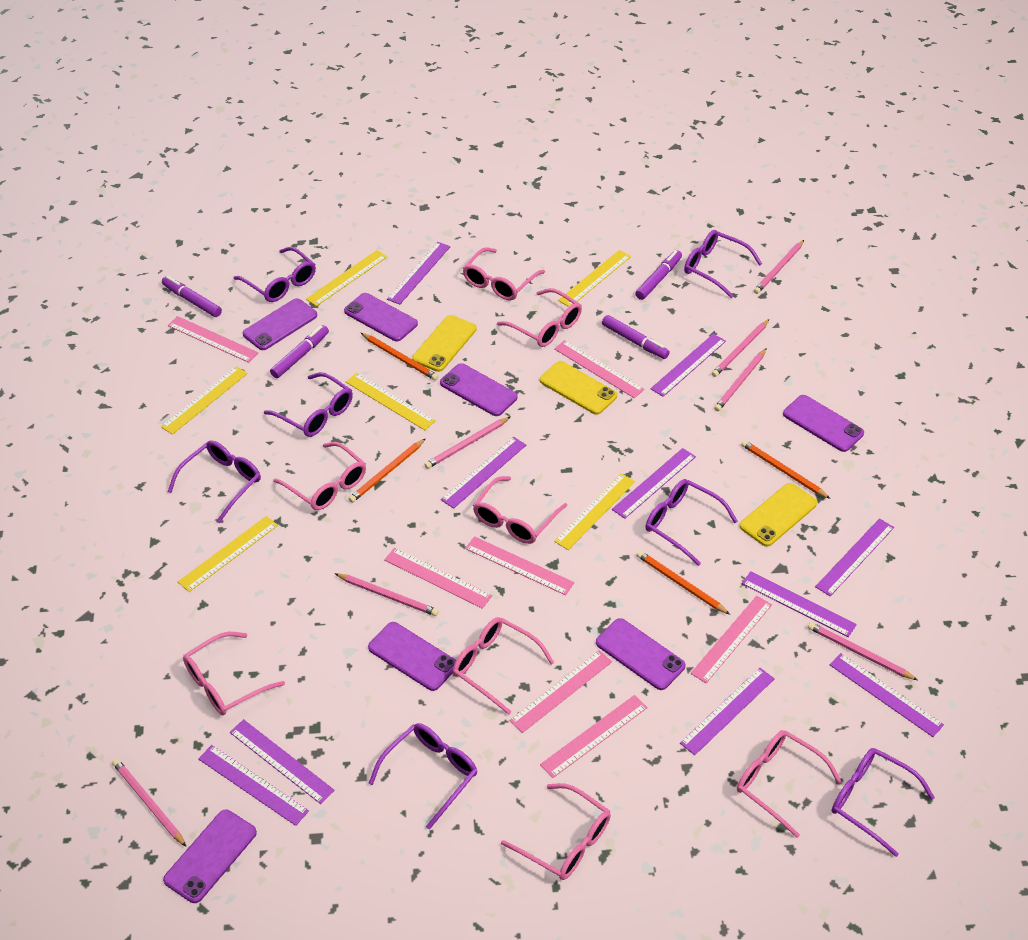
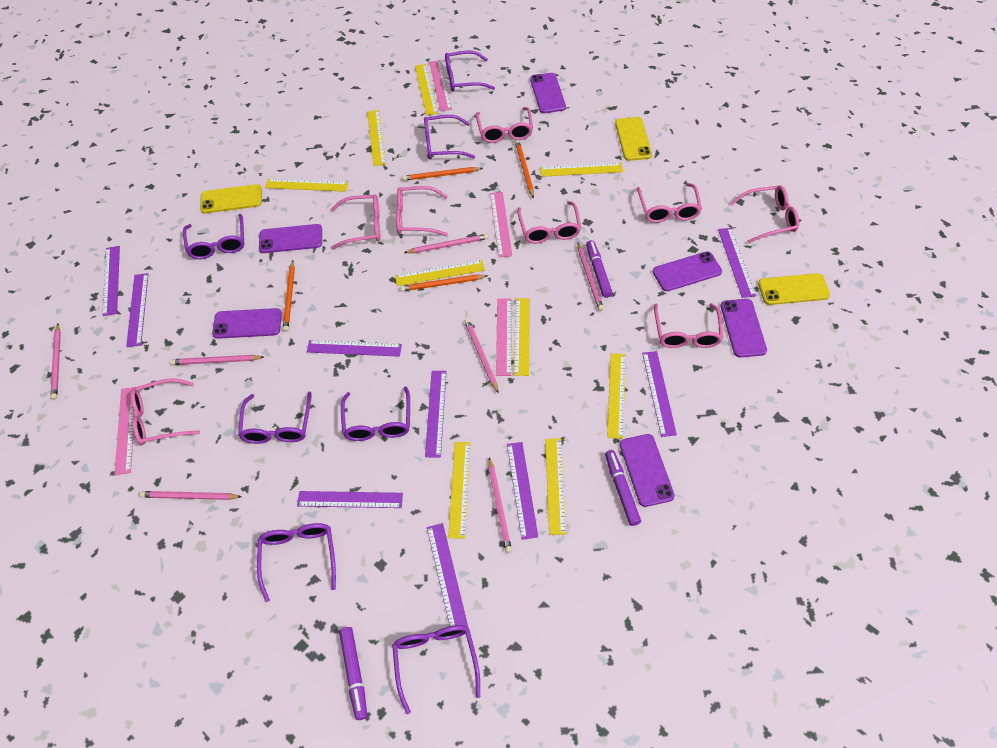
pink ruler: [168,316,258,363] [384,548,492,609] [465,536,575,595] [509,650,612,733] [540,695,648,778] [554,340,645,398] [691,596,772,683] = 7 -> [114,387,135,475] [429,60,452,111] [490,192,512,258] [496,298,512,376] = 4
purple marker: [162,276,222,317] [270,325,329,378] [602,315,670,359] [635,250,682,300] = 4 -> [339,627,367,720] [586,240,613,298] [605,450,641,526] = 3
purple phone: [163,810,257,903] [243,298,317,350] [344,293,418,341] [368,622,456,691] [440,363,518,416] [596,618,686,690] [783,395,864,452] = 7 -> [212,308,282,339] [259,224,322,253] [530,73,566,113] [620,434,675,507] [653,252,722,291] [721,299,767,357] = 6
purple ruler: [198,745,309,826] [230,719,335,804] [387,242,450,305] [441,437,526,509] [612,448,696,519] [650,334,726,397] [680,668,775,755] [742,571,857,637] [815,518,894,596] [830,653,944,737] = 10 -> [102,246,120,316] [126,273,149,347] [297,491,403,508] [307,340,402,357] [425,371,447,457] [427,523,468,627] [507,442,538,540] [642,351,677,437] [718,228,756,298] = 9
yellow ruler: [161,366,248,435] [178,516,278,592] [306,250,387,306] [346,373,436,430] [554,473,635,550] [558,250,631,307] = 6 -> [265,178,348,192] [367,110,386,166] [395,260,485,286] [415,64,438,115] [448,442,471,539] [514,298,530,376] [540,163,623,177] [545,439,566,535] [607,353,626,439] = 9

